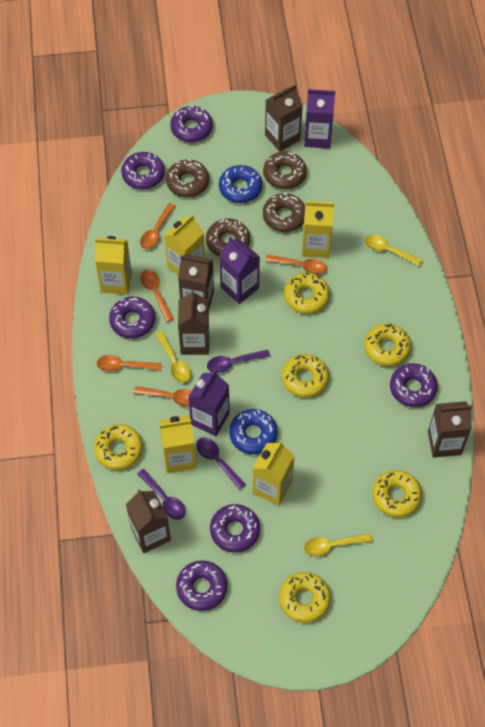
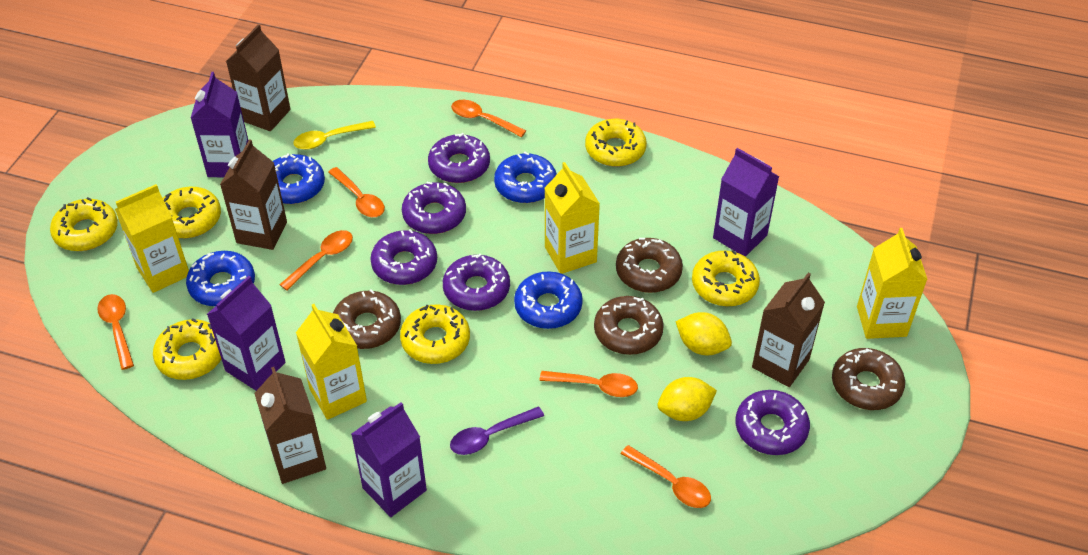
blue donut: [219,165,262,203] [229,409,278,454] = 2 -> [186,251,255,306] [273,153,325,204] [494,152,557,203] [514,271,583,329] = 4
brown carton: [126,489,171,553] [178,255,214,312] [178,290,209,355] [265,84,303,152] [428,401,472,458] = 5 -> [220,139,287,250] [226,24,291,131] [254,367,326,484] [752,272,825,387] = 4
orange spoon: [97,355,162,371] [134,386,192,406] [140,203,175,249] [140,270,174,322] [265,255,327,275] = 5 -> [97,294,134,370] [279,230,353,291] [328,167,385,217] [451,100,526,137] [539,371,638,397] [621,445,711,508] = 6
purple carton: [188,370,230,436] [220,237,260,304] [304,89,335,149] = 3 -> [191,72,248,177] [207,276,286,391] [351,402,427,517] [713,148,780,257] = 4
purple donut: [109,297,155,339] [121,152,165,190] [170,106,213,142] [176,561,228,611] [210,504,260,553] [390,363,438,407] = 6 -> [370,229,437,285] [402,182,466,234] [428,133,490,183] [443,254,510,311] [735,390,810,455] = 5
purple spoon: [137,469,186,520] [196,438,246,490] [207,350,270,373] = 3 -> [450,407,544,455] = 1
yellow carton: [95,236,132,295] [159,416,196,473] [164,214,205,275] [253,441,294,506] [302,201,334,258] = 5 -> [115,184,189,293] [296,304,367,420] [544,162,600,274] [857,228,928,339] = 4
yellow lemon: none = 0 -> [658,377,717,421] [675,312,732,355] = 2
yellow spoon: [155,331,191,383] [304,533,373,557] [364,235,423,266] = 3 -> [293,121,376,150] = 1

